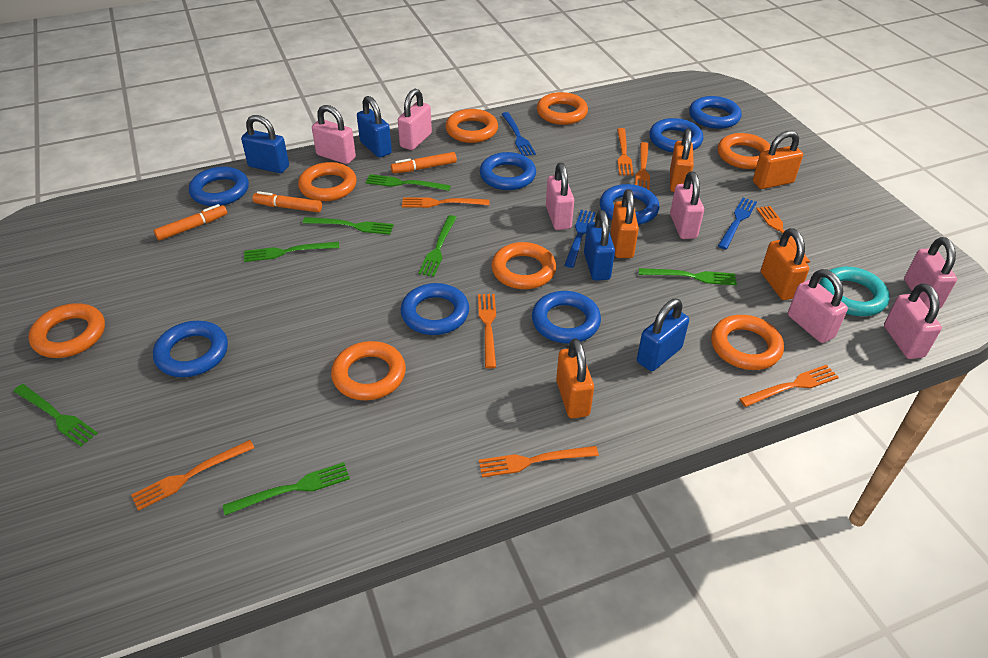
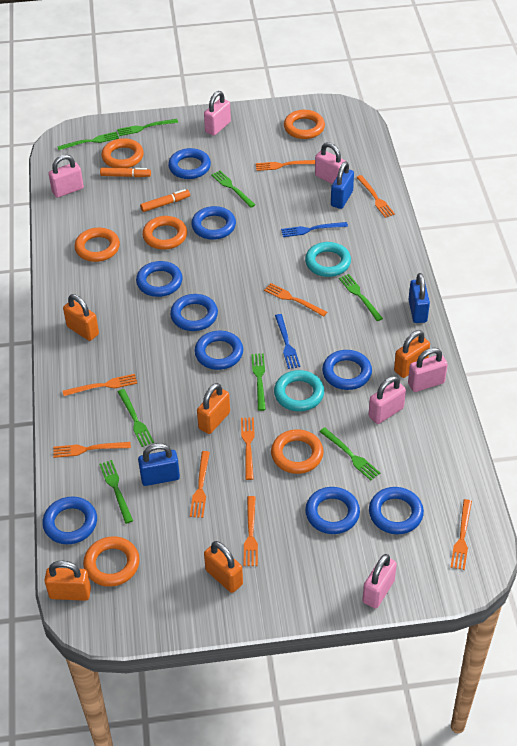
blue fork: [502,112,536,156] [564,210,596,268] [718,198,757,249] = 3 -> [275,314,300,369] [281,222,348,237] = 2
blue padlock: [241,115,289,173] [357,96,392,158] [584,210,615,281] [637,299,689,371] = 4 -> [138,443,180,486] [331,161,354,209] [408,273,430,323] = 3
blue ring: [153,321,228,377] [189,167,249,206] [401,283,469,335] [480,152,536,190] [532,291,601,343] [600,184,659,225] [649,118,703,152] [689,96,742,129] = 8 -> [42,497,97,544] [136,261,183,297] [168,148,211,179] [170,294,218,331] [191,206,236,240] [194,331,243,370] [305,487,360,534] [322,350,372,390] [369,487,424,534] = 9
green fork: [13,384,98,446] [223,462,350,515] [244,242,339,262] [303,217,394,235] [366,174,451,191] [418,215,457,277] [639,268,737,285] = 7 -> [57,132,119,150] [99,460,133,524] [117,119,178,136] [118,389,154,447] [211,171,255,208] [251,353,266,411] [319,427,380,480] [339,274,383,321] = 8
orange fork: [131,440,254,511] [402,197,490,208] [478,294,496,369] [479,446,599,477] [617,128,634,176] [635,142,650,190] [739,365,839,407] [756,206,810,263] = 8 -> [53,442,131,458] [63,374,137,396] [190,451,210,518] [241,417,255,480] [244,496,258,566] [256,160,315,171] [264,283,327,317] [356,175,395,218] [450,499,472,570] = 9
orange marker: [154,204,227,241] [252,191,322,212] [391,152,457,173] = 3 -> [100,167,151,177] [140,189,190,212] = 2
orange ring: [29,303,105,358] [298,162,357,201] [331,341,406,400] [445,109,498,143] [491,242,556,289] [537,92,588,125] [711,315,784,370] [718,133,771,169] = 8 -> [74,228,120,262] [83,536,140,587] [101,138,144,168] [142,216,187,250] [271,429,323,474] [284,110,325,139] = 6
pink padlock: [312,105,356,164] [398,89,432,150] [546,163,574,230] [670,172,704,239] [788,269,848,343] [884,283,942,359] [904,237,957,309] = 7 -> [48,154,84,198] [204,91,231,136] [315,142,345,184] [362,554,397,609] [368,376,406,424] [408,348,448,392] = 6
turquoise ring: [820,267,890,316] = 1 -> [274,370,324,412] [305,242,351,277] = 2

